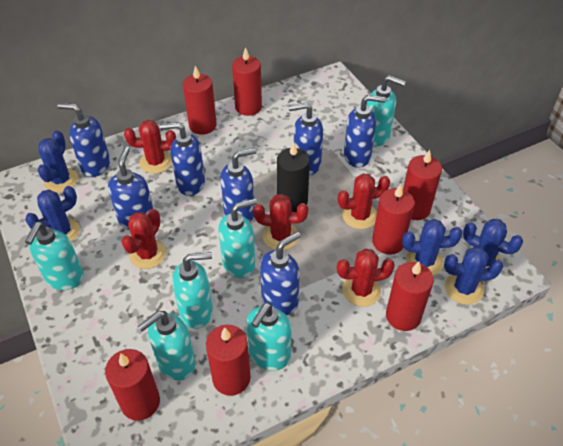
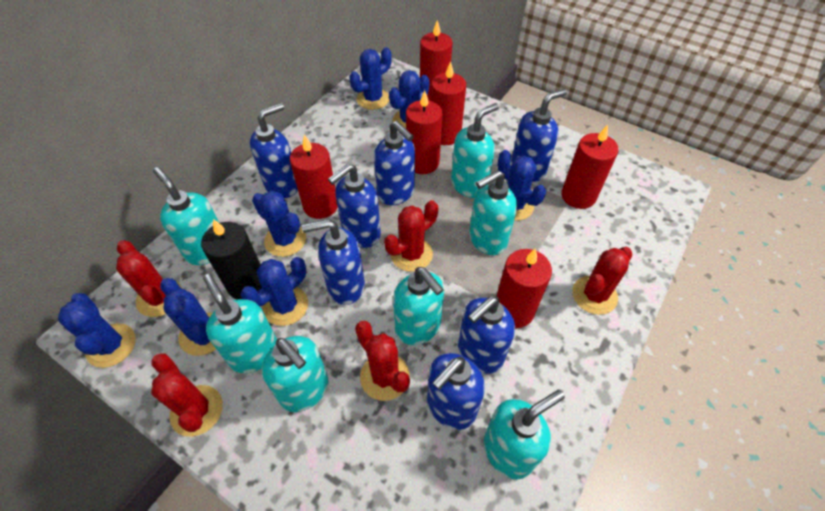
blue cactus: [25,186,80,242] [38,130,78,193] [402,219,463,275] [444,247,503,305] [463,219,523,268] = 5 -> [58,293,136,368] [160,278,216,356] [241,257,308,326] [252,191,306,257] [349,47,392,110] [389,70,430,128] [498,150,546,221] = 7
red candle: [105,349,160,421] [183,66,217,135] [206,325,250,396] [232,47,262,116] [372,184,415,255] [386,261,434,331] [403,150,442,220] = 7 -> [290,135,338,219] [406,90,442,174] [420,20,452,101] [431,61,466,145] [496,248,552,328] [561,125,618,209] = 6
turquoise soap dispenser: [25,222,84,290] [138,311,196,380] [172,252,213,329] [218,198,257,278] [246,302,292,371] [367,75,406,146] = 6 -> [153,167,219,265] [203,274,277,373] [262,336,328,412] [393,267,444,345] [451,103,499,198] [469,170,517,255] [484,390,565,479] = 7

